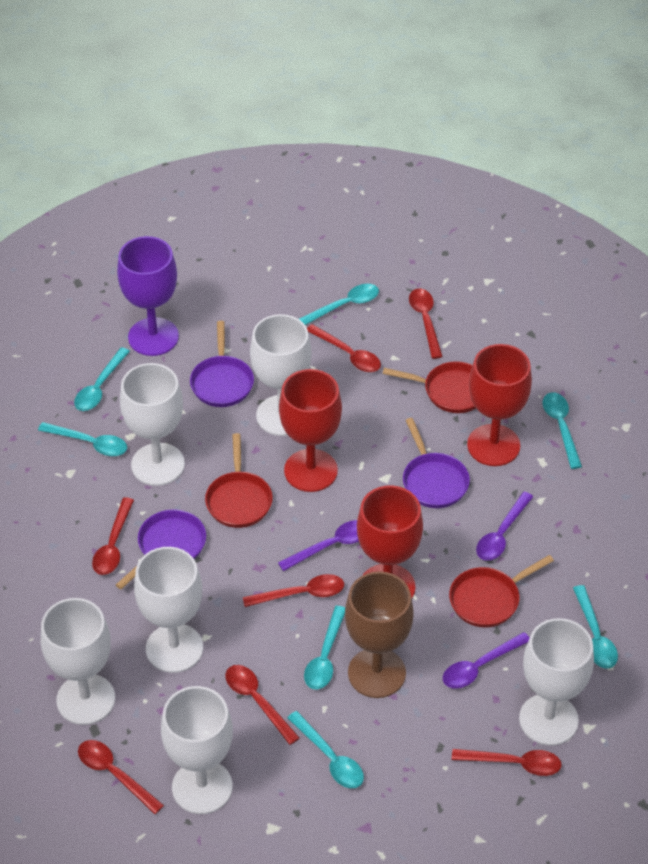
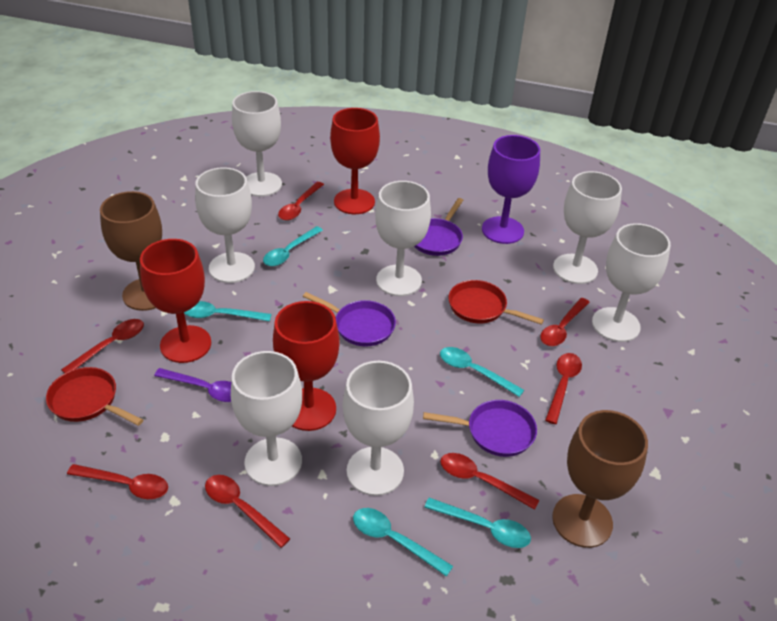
brown goblet: [345,571,414,698] = 1 -> [100,191,162,311] [552,410,648,548] = 2
purple spoon: [278,520,359,571] [443,632,530,688] [476,492,533,561] = 3 -> [154,368,231,402] = 1
red pan: [205,433,273,528] [383,361,476,413] [449,555,554,628] = 3 -> [46,367,143,426] [449,280,544,325] = 2
turquoise spoon: [38,422,127,456] [74,347,130,411] [287,711,364,788] [299,284,379,325] [304,606,345,689] [542,392,582,469] [573,585,618,669] = 7 -> [184,301,271,321] [263,226,323,266] [353,508,453,577] [424,498,531,548] [440,347,524,397] = 5
white goblet: [41,598,115,725] [120,363,185,486] [134,547,203,673] [161,686,233,814] [250,314,312,436] [519,618,594,746] = 6 -> [195,167,255,283] [231,351,302,486] [232,91,282,197] [343,361,414,496] [375,181,431,296] [553,171,622,284] [592,223,671,342] = 7

